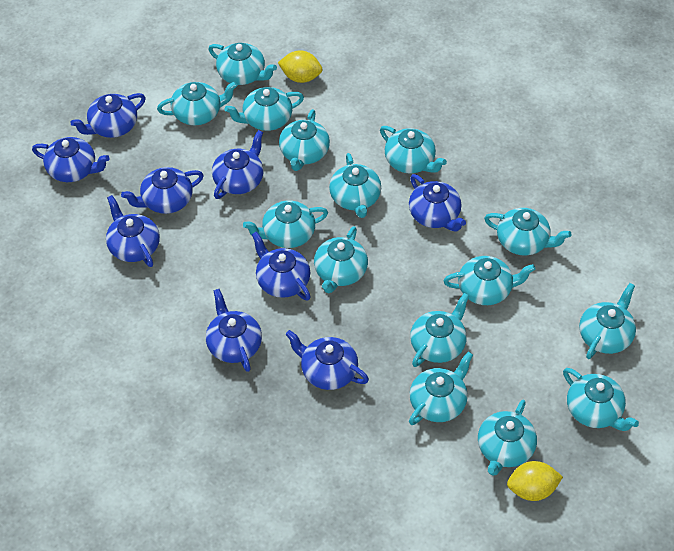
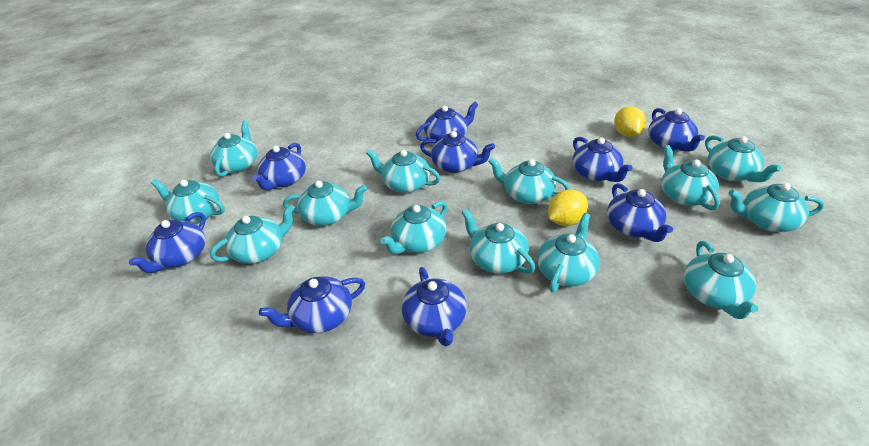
turquoise teapot: [157,81,238,125] [208,43,277,85] [225,87,304,131] [243,201,328,248] [279,109,330,171] [314,226,368,293] [329,153,381,218] [380,126,447,173] [409,352,473,425] [410,293,469,367] [443,256,535,305] [478,400,537,476] [484,208,571,256] [563,368,639,431] [579,283,636,359] = 15 -> [151,179,225,223] [210,120,257,177] [210,204,295,264] [283,181,367,226] [366,149,441,193] [380,201,447,254] [461,209,536,274] [488,157,570,204] [537,213,600,293] [661,145,720,210] [684,241,759,319] [705,135,781,182] [728,183,824,232] = 13

